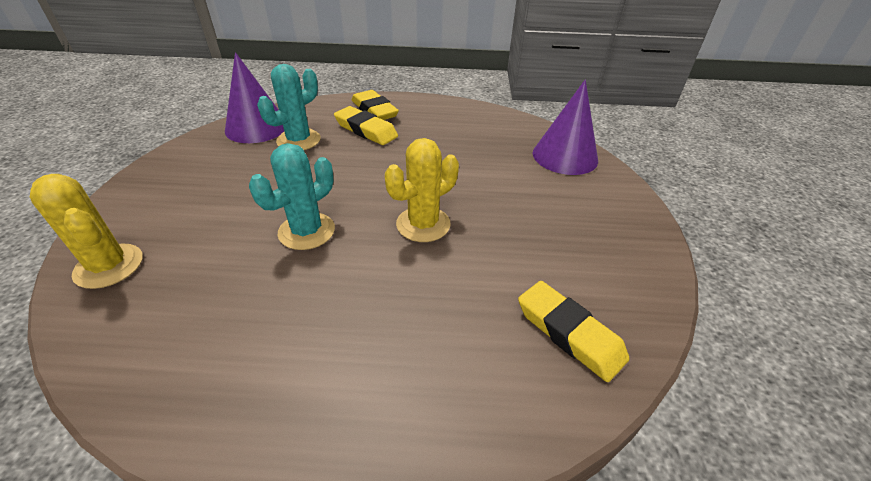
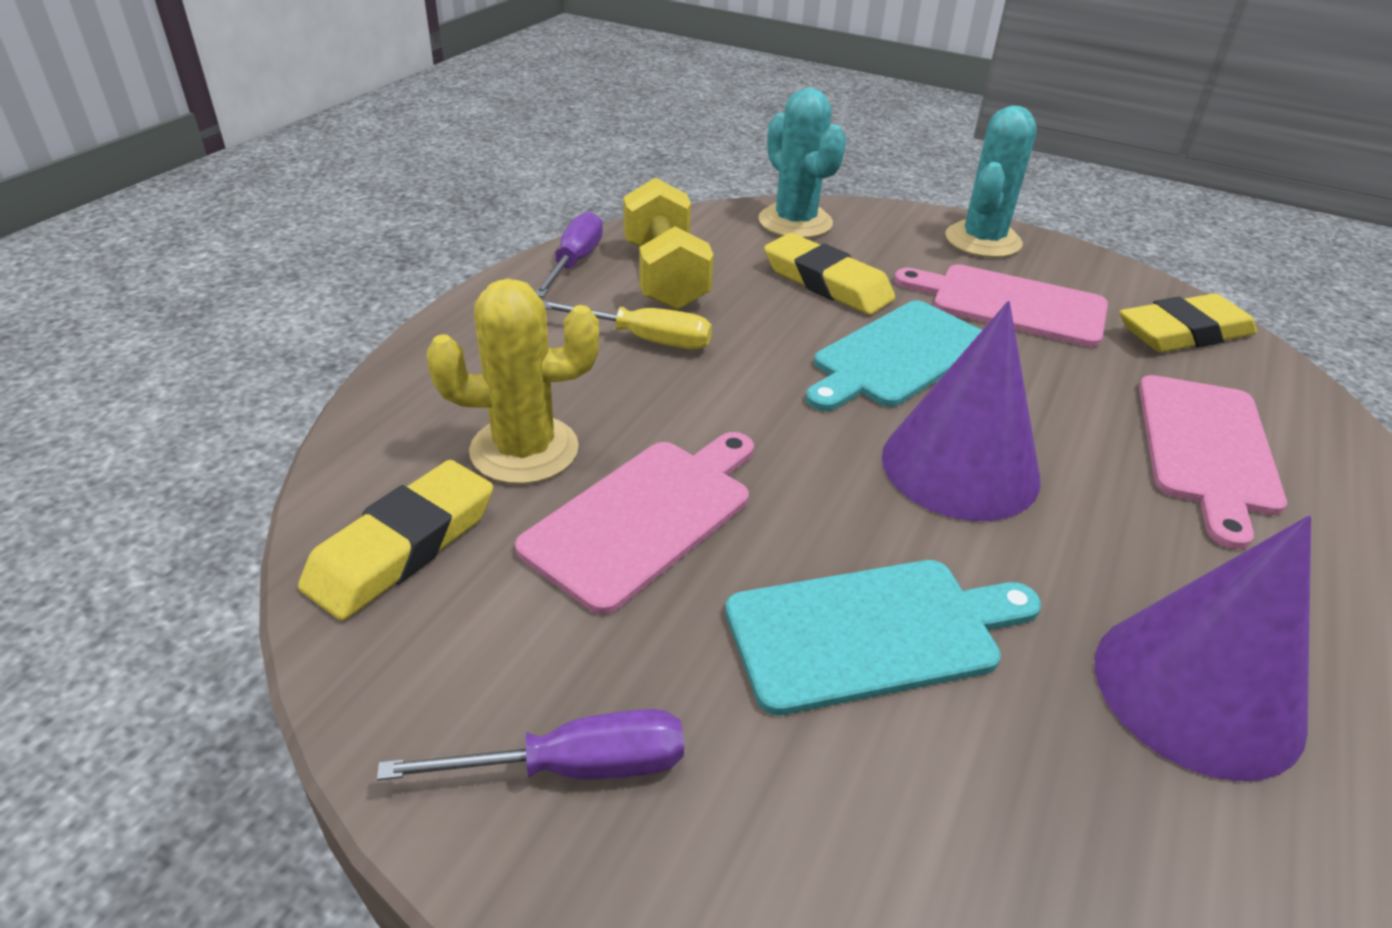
pink cutting board: none = 0 -> [515,432,754,614] [894,264,1108,347] [1139,375,1287,549] = 3
purple screwdriver: none = 0 -> [377,709,684,780] [535,211,603,297] = 2
turquoise cutting board: none = 0 -> [725,560,1041,715] [805,301,982,411] = 2
yellow cactus: [30,174,142,289] [385,138,459,242] = 2 -> [426,279,599,484] = 1
yellow dumbbell: none = 0 -> [623,178,714,310] = 1
yellow screwdriver: none = 0 -> [542,300,712,349] = 1

